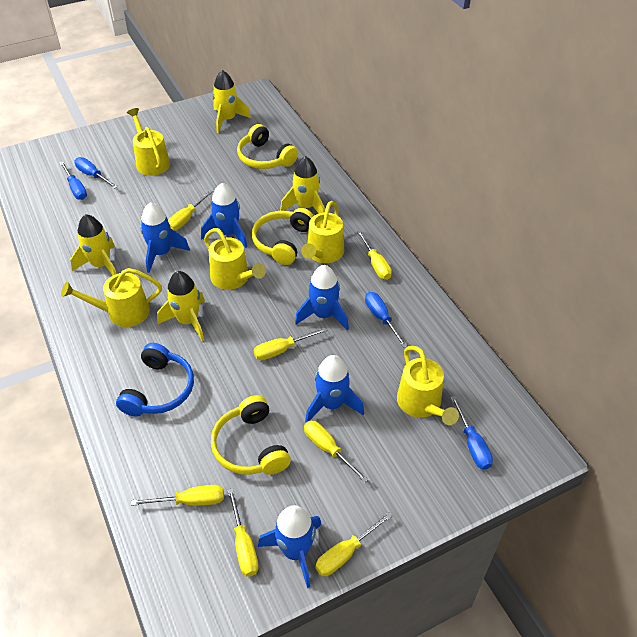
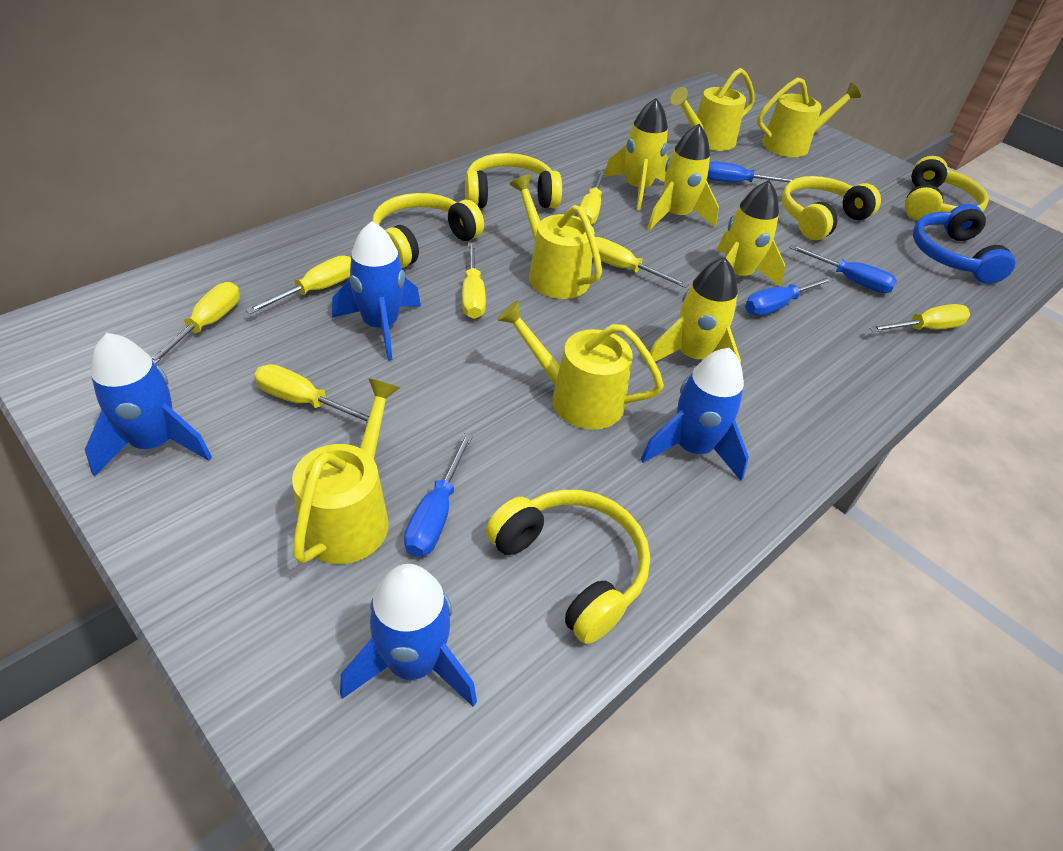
blue rocket: [140,202,190,273] [201,183,247,248] [258,505,322,588] [295,265,349,330] [305,355,364,423] = 5 -> [85,333,212,476] [332,221,421,360] [340,564,477,707] [641,348,749,481] = 4
yellow headphones: [211,395,291,475] [237,124,298,169] [252,208,313,265] = 3 -> [372,193,484,268] [465,153,562,208] [486,490,650,644] [782,176,881,240] [905,156,989,221] = 5

